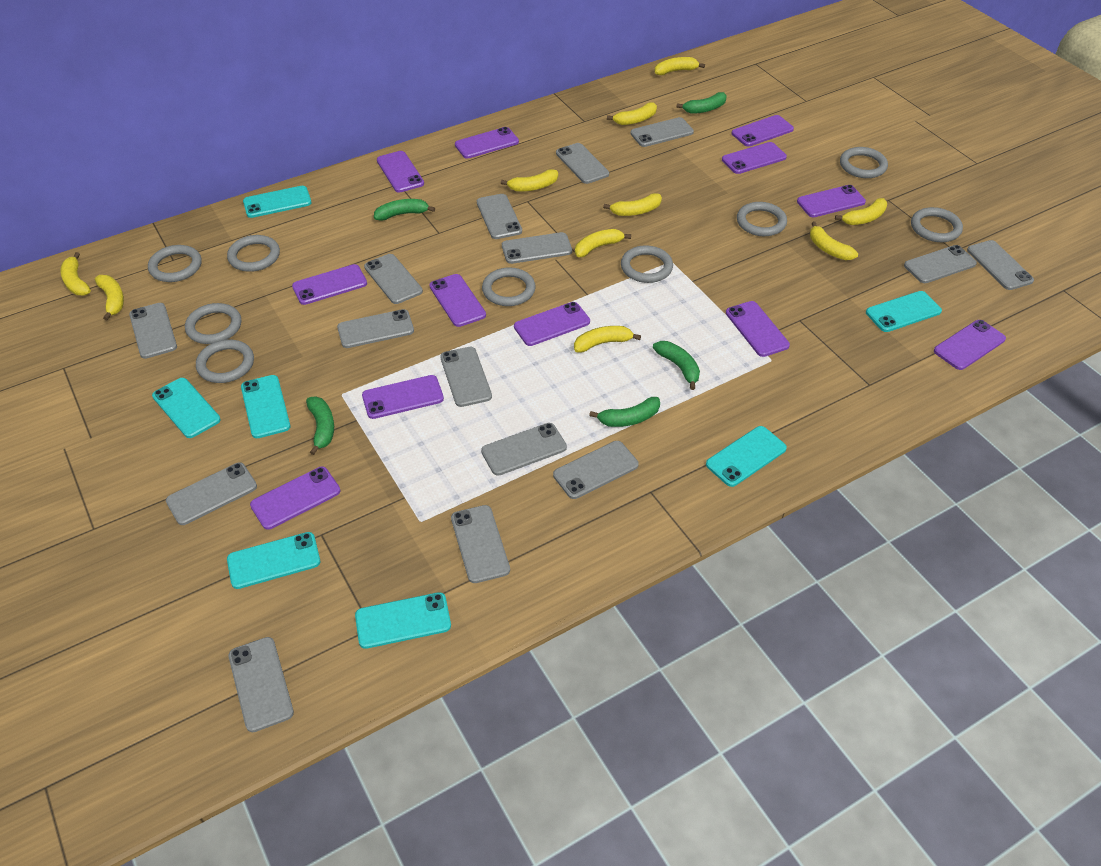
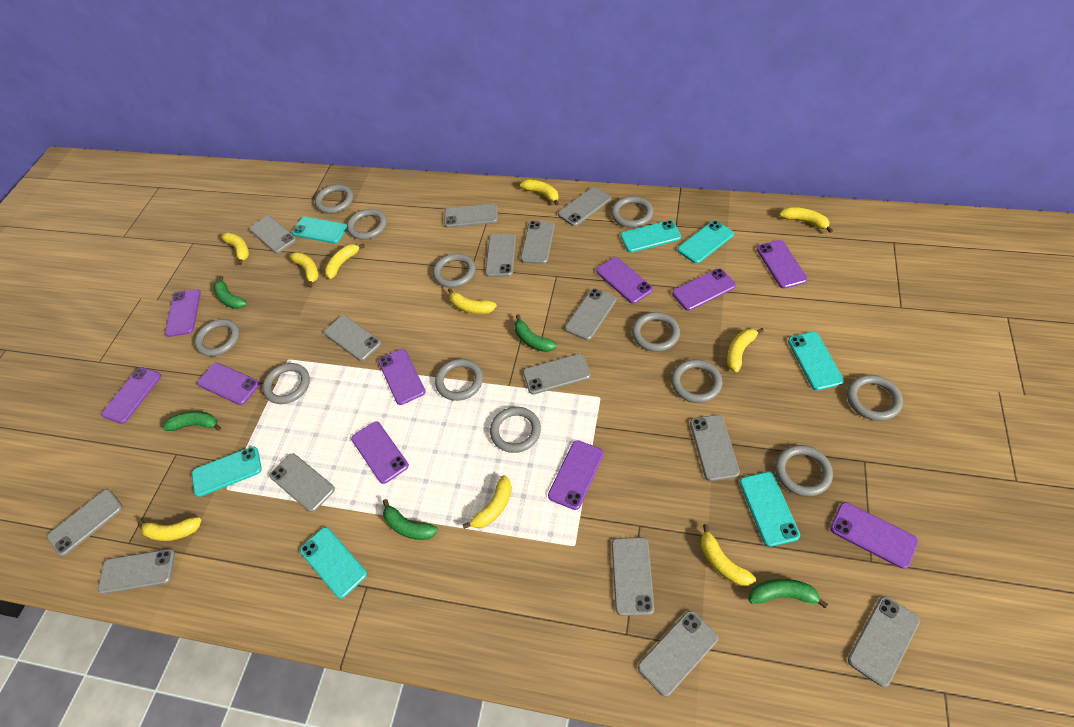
grey ring: [148,245,202,282] [185,303,241,344] [196,340,254,383] [227,235,280,272] [482,267,536,306] [621,245,673,283] [737,202,787,236] [840,147,888,178] [911,207,963,242] = 9 -> [195,319,240,357] [262,363,310,404] [315,184,354,214] [347,209,387,240] [433,253,476,288] [435,359,483,401] [490,407,541,453] [611,196,653,228] [632,312,680,352] [671,359,723,403] [775,445,833,496] [847,375,903,421] = 12
purple phone: [250,467,340,530] [292,264,367,305] [362,375,444,419] [377,151,424,193] [429,274,486,327] [455,127,519,159] [514,302,590,346] [722,142,787,174] [726,301,790,357] [732,115,794,147] [797,185,866,217] [934,320,1006,370] = 12 -> [102,367,161,424] [165,289,201,337] [197,363,260,405] [351,421,409,484] [378,349,426,405] [548,440,604,510] [596,257,653,304] [672,268,736,311] [757,240,808,289] [830,502,918,569] = 10

